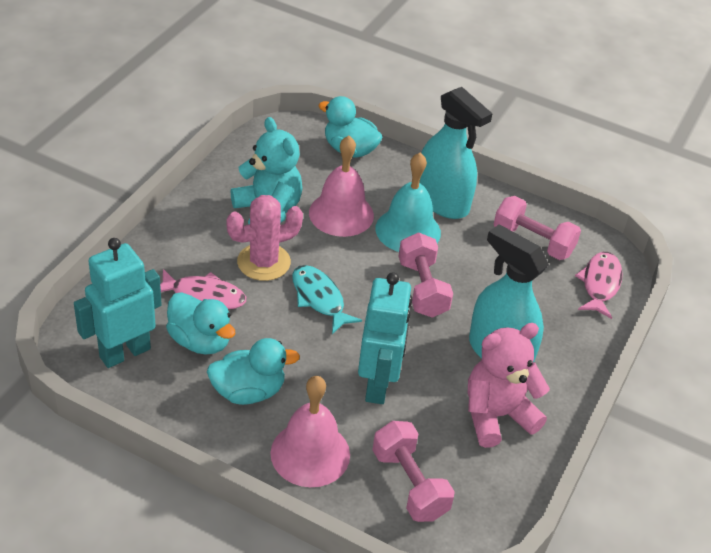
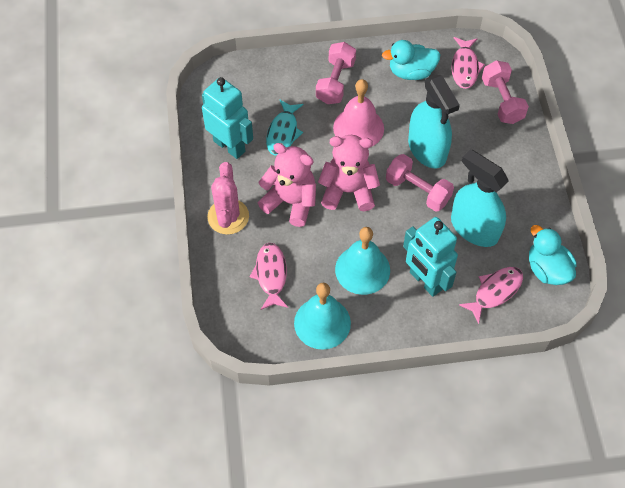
pink bell: [271,376,350,487] [309,135,374,237] = 2 -> [333,79,384,146] = 1
pink fish: [160,269,246,310] [575,252,623,319] = 2 -> [250,243,288,310] [451,37,485,89] [459,267,523,324] = 3
pink teddy bear: [468,323,550,448] = 1 -> [258,143,316,227] [318,135,380,211] = 2
turquoise bell: [375,153,441,252] = 1 -> [294,283,351,350] [335,227,390,295] = 2
turquoise duck: [166,292,236,355] [207,338,300,405] [318,96,383,158] = 3 -> [382,40,440,80] [529,225,577,285] = 2
turquoise teddy bear: [231,117,303,224] = 1 -> none = 0

